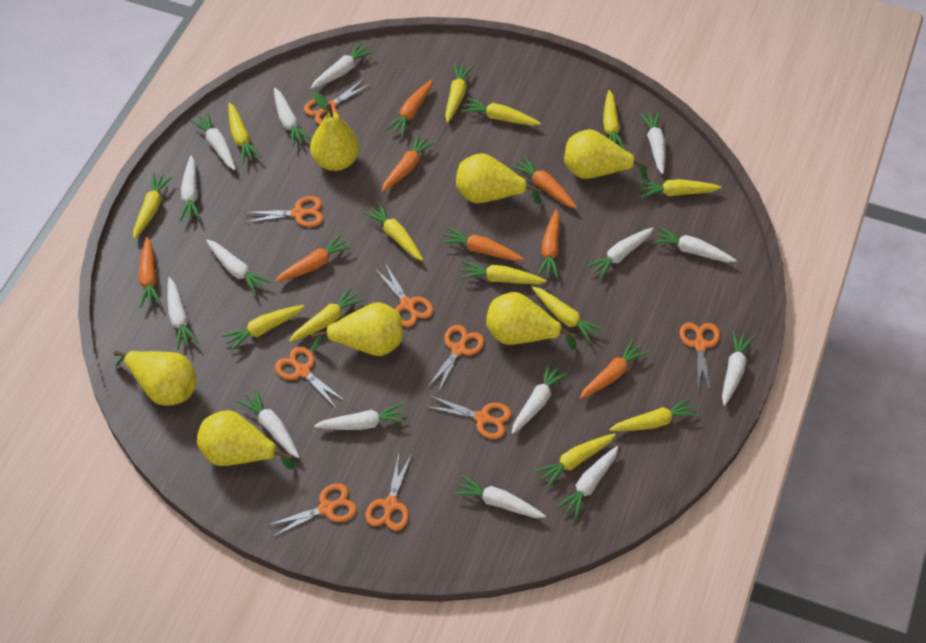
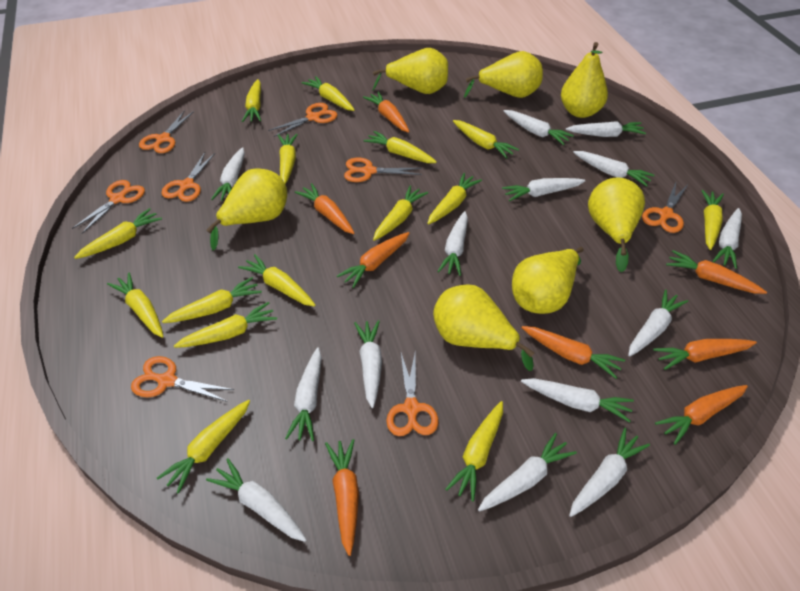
orange scissors: [244,196,323,227] [269,483,357,537] [275,347,346,409] [304,79,371,125] [365,454,412,531] [374,263,433,327] [425,396,511,439] [426,325,484,393] [680,322,720,393] = 9 -> [72,180,145,234] [131,356,234,402] [139,110,194,153] [161,152,215,202] [268,103,337,137] [344,157,422,182] [386,353,439,436] [642,183,688,233] = 8
white carrot: [167,277,199,349] [179,155,201,221] [190,112,236,170] [206,239,271,295] [238,389,300,458] [274,88,311,147] [311,42,374,89] [314,403,406,430] [454,475,546,518] [512,363,568,434] [557,446,619,519] [586,227,654,280] [639,111,666,174] [652,227,736,262] [722,331,754,406] = 15 -> [206,458,306,542] [211,147,245,201] [285,347,322,441] [354,320,382,408] [437,211,468,276] [478,433,577,512] [502,178,585,201] [503,110,574,145] [521,378,634,423] [566,121,646,137] [569,428,650,517] [573,151,655,187] [628,289,688,356] [712,208,742,269] = 14
yellow carrot: [133,173,172,239] [221,305,305,351] [228,103,262,163] [289,287,365,342] [363,202,423,261] [445,63,473,123] [460,261,547,284] [462,97,541,126] [532,286,604,344] [535,434,616,488] [603,90,626,150] [609,397,699,431] [638,179,722,198] = 13 -> [74,208,162,259] [107,273,164,338] [157,400,250,494] [162,277,262,323] [174,302,277,348] [238,254,316,307] [242,79,261,122] [278,134,298,184] [302,76,355,111] [363,131,437,163] [373,186,428,241] [427,173,482,225] [445,401,503,502] [453,120,519,159] [701,190,724,250] = 15

